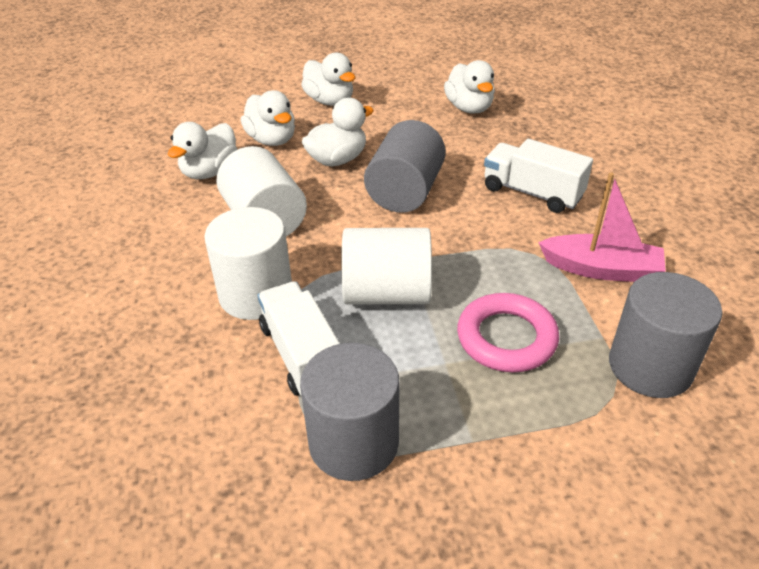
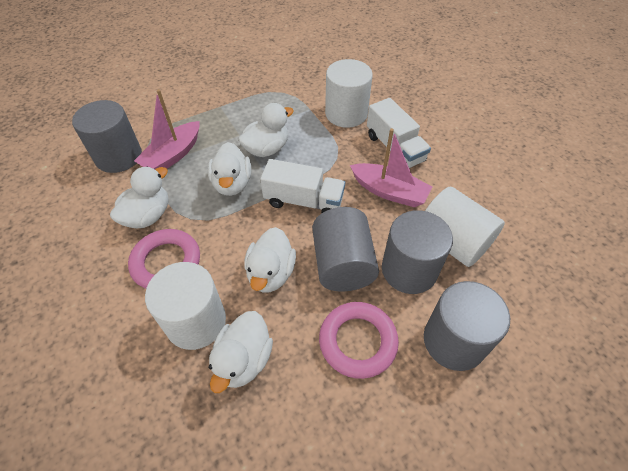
grey cylinder: [300,343,399,481] [364,120,446,213] [609,272,722,398] = 3 -> [72,100,142,173] [312,207,379,291] [382,210,453,294] [424,281,510,371] = 4
pink boat: [538,172,666,282] = 1 -> [134,89,200,169] [350,128,432,208] = 2
pink ring: [457,293,559,372] = 1 -> [128,229,200,289] [319,302,399,379] = 2

